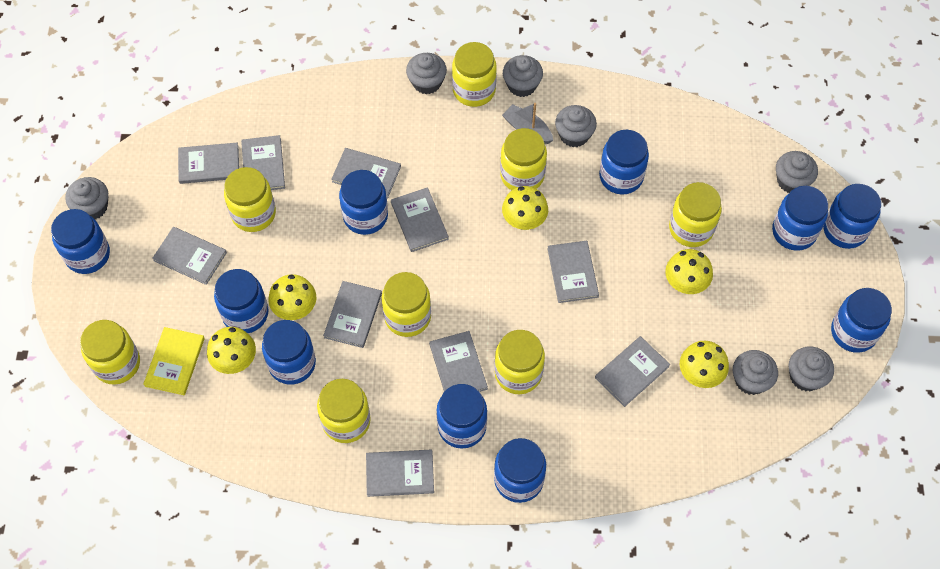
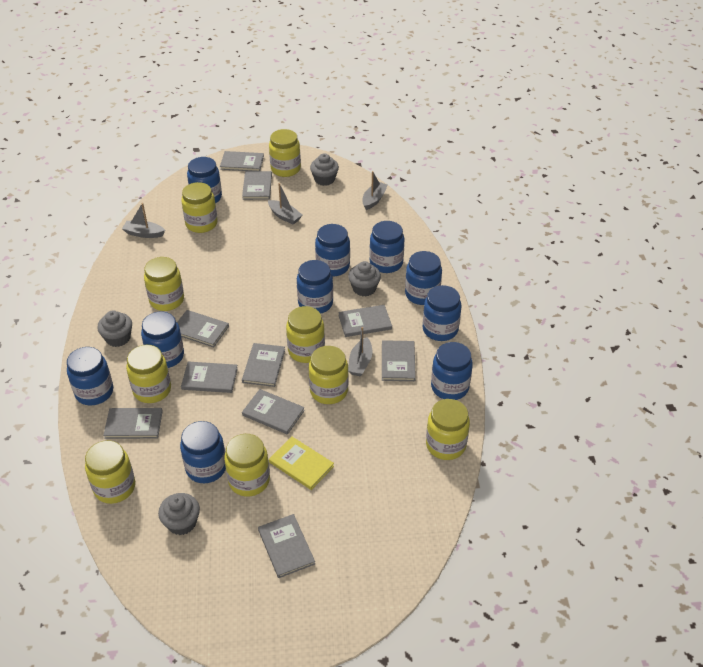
grey boat: [502,103,553,144] = 1 -> [122,203,165,238] [268,183,302,224] [348,327,373,377] [362,171,388,210] = 4
grey cupcake: [65,177,108,220] [406,53,447,94] [503,55,543,97] [555,105,597,147] [733,350,778,395] [776,151,818,193] [788,347,834,391] = 7 -> [97,311,132,347] [158,493,200,535] [310,153,339,186] [348,261,381,297] = 4
yellow jar: [80,320,140,385] [224,167,276,232] [317,379,371,443] [382,272,431,337] [452,42,497,107] [494,330,545,394] [500,128,547,190] [669,182,722,247] = 8 -> [85,440,135,504] [126,345,171,403] [144,257,184,311] [181,182,218,233] [224,434,270,497] [269,129,301,177] [286,306,325,363] [309,346,348,404] [426,399,470,460] = 9
yellow mushroom: [207,327,256,374] [269,274,316,320] [502,186,548,230] [665,249,713,294] [680,341,729,388] = 5 -> none = 0

